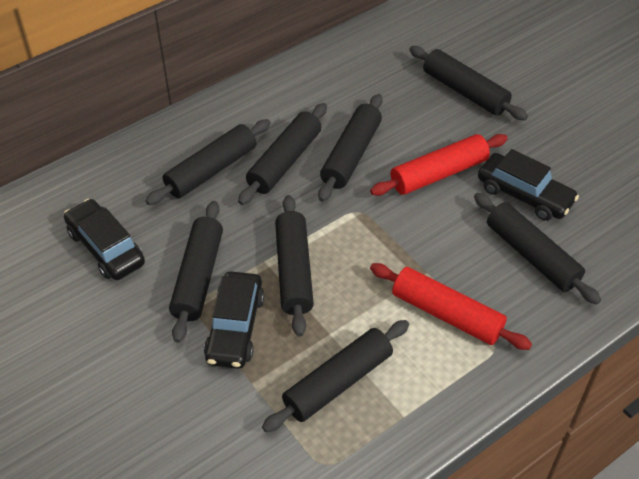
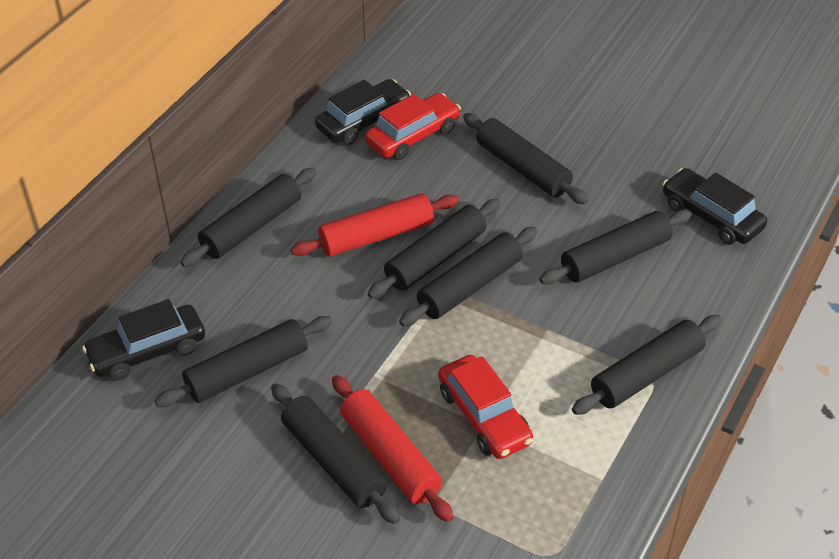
red car: none = 0 -> [365,93,461,160] [438,355,533,459] = 2

